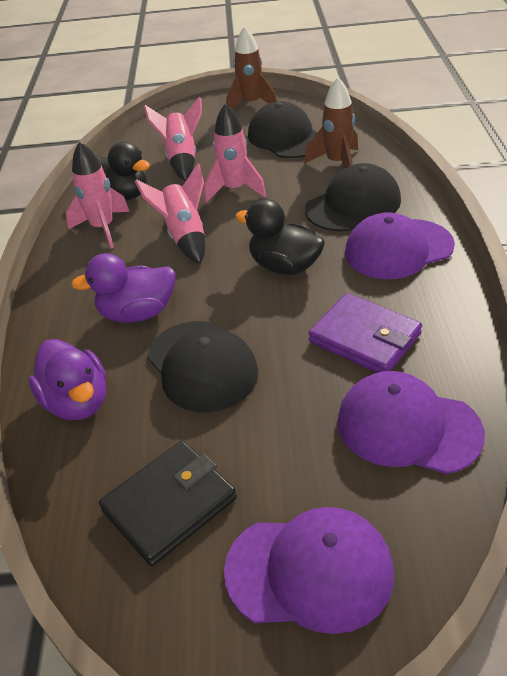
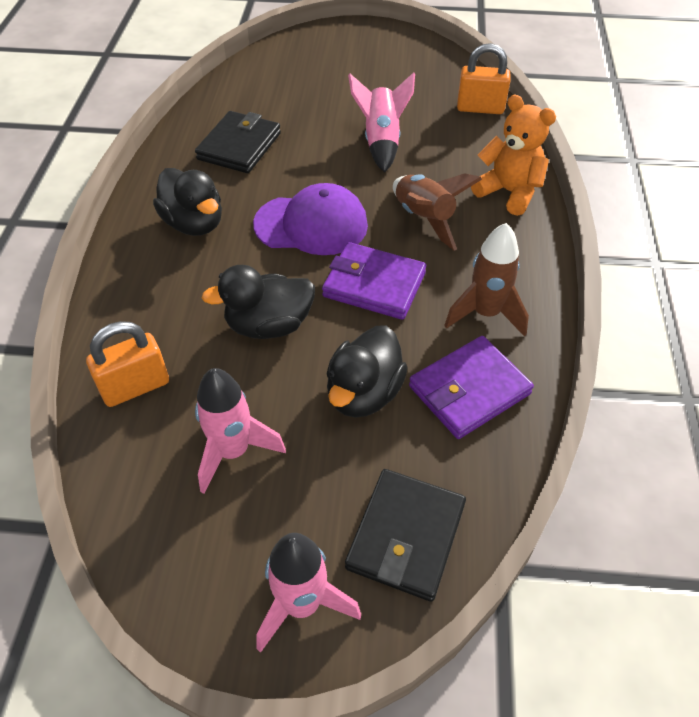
black cap: [147,321,259,412] [248,101,317,158] [305,163,401,232] = 3 -> none = 0
black duck: [96,142,150,201] [235,199,325,275] = 2 -> [153,168,222,236] [202,265,315,339] [327,325,408,418] = 3
black wallet: [99,441,237,566] = 1 -> [195,111,281,173] [345,469,466,602] = 2
orange padlock: none = 0 -> [86,321,169,407] [457,43,510,114] = 2
orange teddy bear: none = 0 -> [471,95,556,216] = 1
pink rocket: [66,141,130,248] [135,164,205,264] [144,97,202,181] [204,103,266,203] = 4 -> [195,368,286,494] [256,533,361,653] [348,72,415,173] = 3
purple cap: [224,507,394,634] [337,371,485,474] [345,212,455,279] = 3 -> [253,183,368,255] = 1
purple duck: [28,339,106,420] [71,253,175,323] = 2 -> none = 0
purple wallet: [309,293,422,373] = 1 -> [322,242,426,320] [409,336,534,439] = 2

